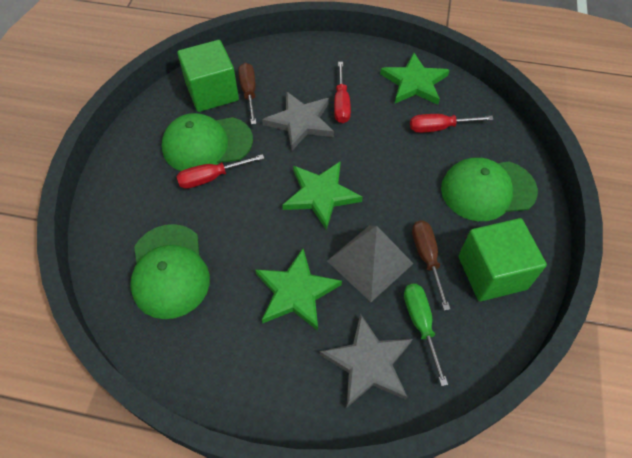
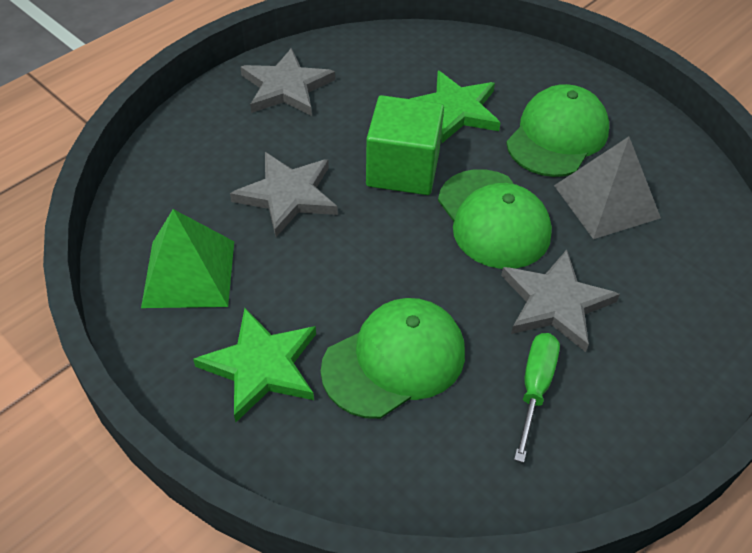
brown screwdriver: [238,63,256,125] [412,220,450,311] = 2 -> none = 0
green cube: [177,40,239,112] [458,218,547,301] = 2 -> [366,95,444,195] = 1
green pyramid: none = 0 -> [141,209,234,308] = 1
green star: [255,248,342,331] [282,161,363,230] [380,53,449,105] = 3 -> [193,308,316,422] [410,71,500,143] = 2
grey star: [262,91,334,150] [320,313,412,408] = 2 -> [230,152,338,237] [240,48,335,116] [501,250,620,352] = 3
red screwdriver: [177,154,264,189] [334,62,351,123] [410,114,494,133] = 3 -> none = 0

